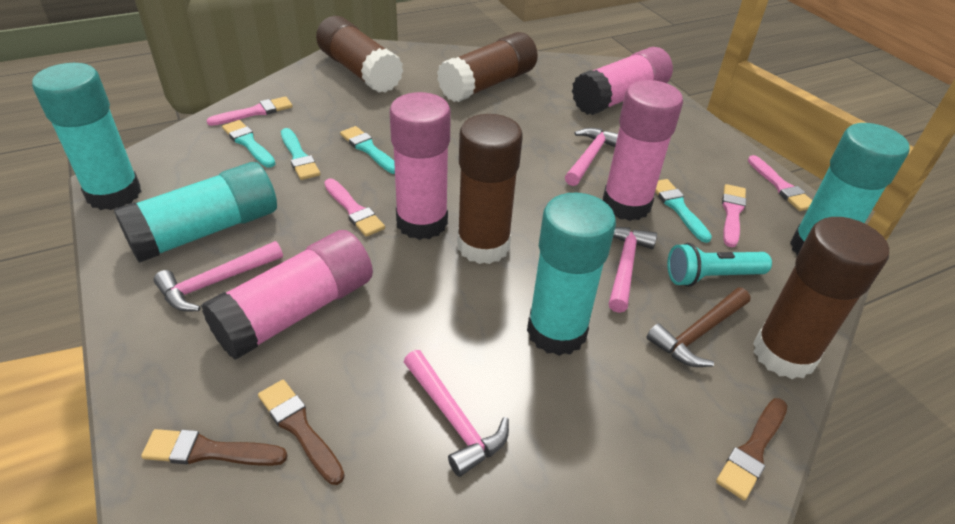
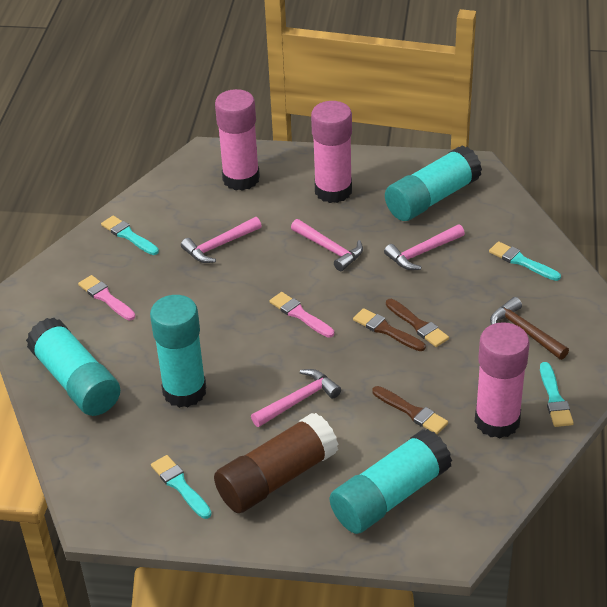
brown glue stick: [316,16,404,93] [437,32,538,102] [457,114,523,264] [753,217,889,379] = 4 -> [214,413,338,513] = 1
pink brush: [206,96,293,126] [324,178,385,237] [722,184,746,247] [748,155,812,211] = 4 -> [78,275,135,320] [270,292,334,338] = 2
pink glue stick: [201,230,373,360] [390,92,451,240] [572,47,673,115] [603,80,683,221] = 4 -> [215,89,260,191] [311,101,352,203] [475,322,529,438] = 3
turquoise flashlight: [667,243,772,287] = 1 -> none = 0

